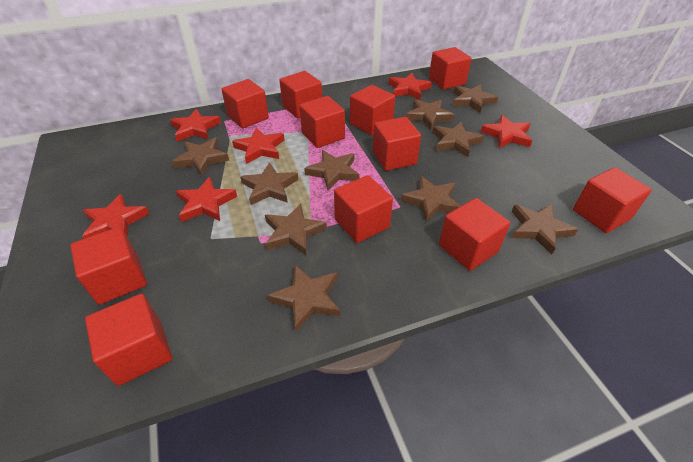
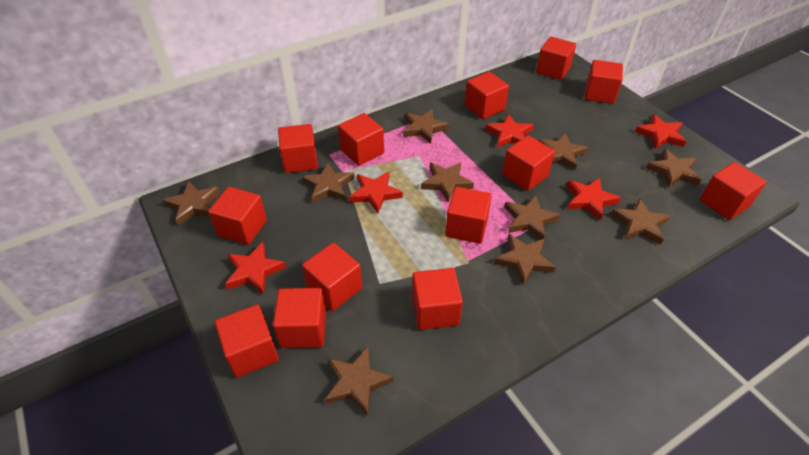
red cube: [70,227,147,305] [85,294,172,386] [221,79,269,129] [279,71,322,119] [299,96,345,148] [334,175,393,243] [350,85,395,135] [373,117,421,171] [429,47,472,90] [439,198,510,271] [573,167,652,233] = 11 -> [208,187,267,245] [215,304,279,378] [273,288,326,348] [278,124,318,173] [302,243,362,311] [338,113,384,166] [412,268,463,330] [445,187,492,244] [465,72,509,120] [502,135,555,191] [536,36,576,80] [585,60,623,104] [700,162,766,220] = 13
red star: [82,194,150,239] [170,109,221,142] [176,177,237,222] [232,128,284,164] [389,73,432,100] [481,115,532,148] = 6 -> [225,242,286,295] [349,172,403,214] [485,114,534,148] [567,177,621,221] [635,114,687,149] = 5

